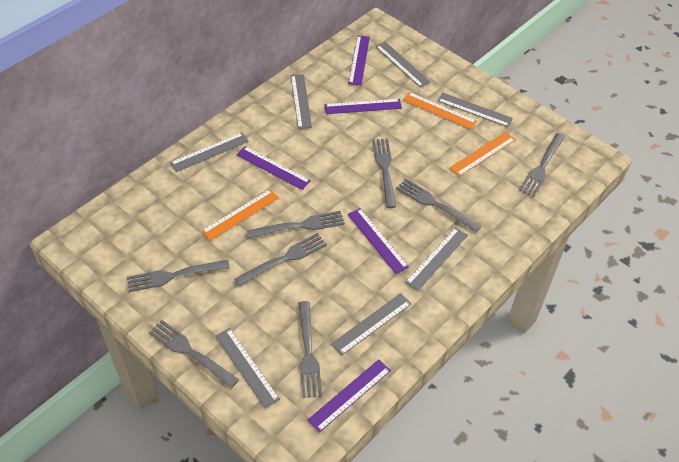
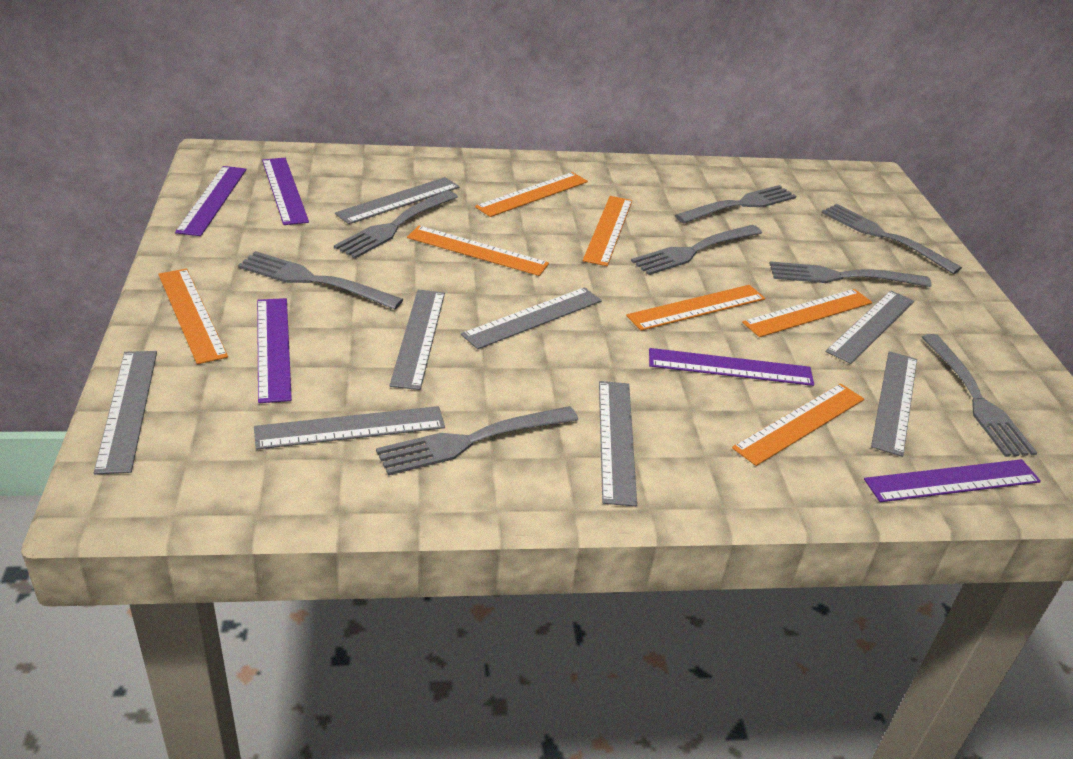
grey ruler: [170,132,249,172] [215,328,280,408] [291,74,312,129] [331,293,412,355] [376,42,431,88] [405,227,468,291] [437,93,513,127] = 7 -> [94,351,157,475] [254,406,445,450] [335,177,459,224] [389,290,445,390] [461,287,602,349] [599,381,637,506] [826,290,914,364] [871,351,917,457] = 8
orange ruler: [202,189,279,241] [403,92,477,130] [449,132,516,176] = 3 -> [159,269,228,364] [407,226,549,276] [475,172,588,217] [583,196,632,266] [626,285,765,331] [732,383,864,466] [742,289,872,337] = 7

